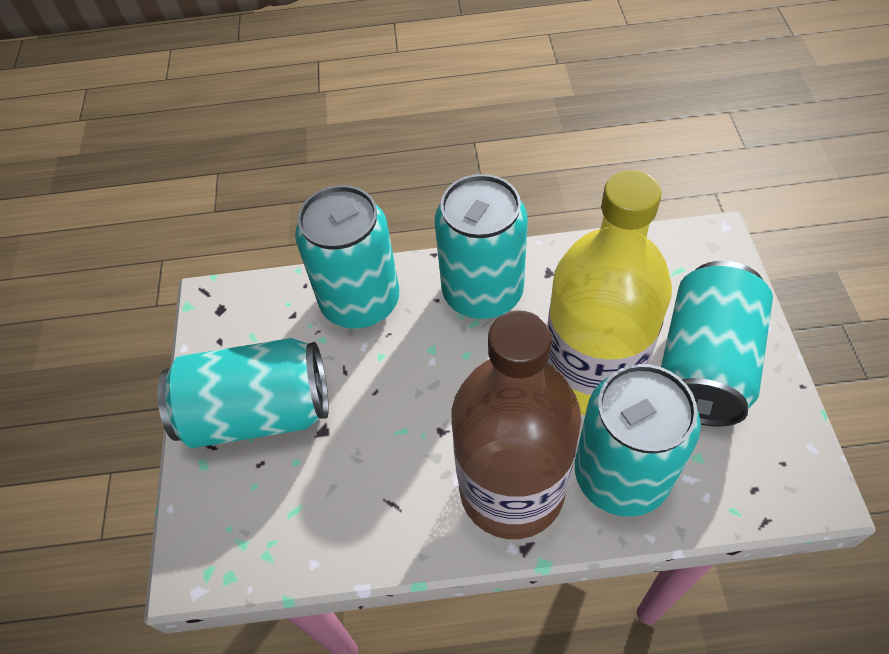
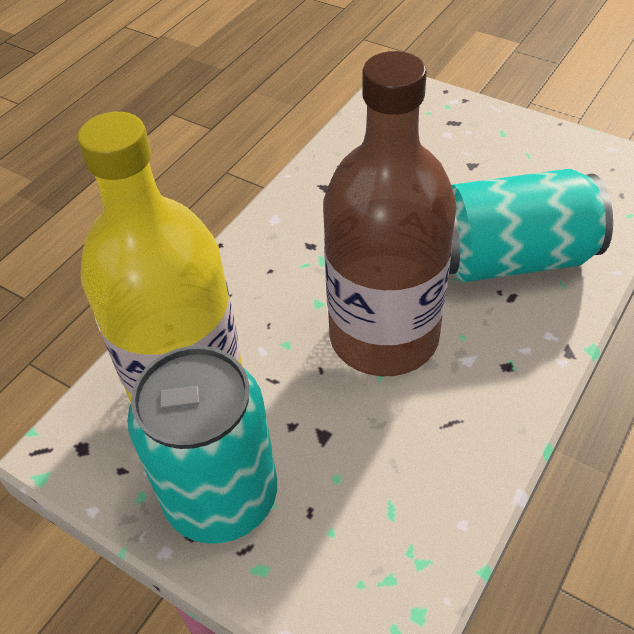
turquoise can: [157,338,329,448] [295,185,399,329] [435,174,528,319] [575,364,701,517] [661,261,773,427] = 5 -> [127,346,277,544] [449,169,613,282] = 2

